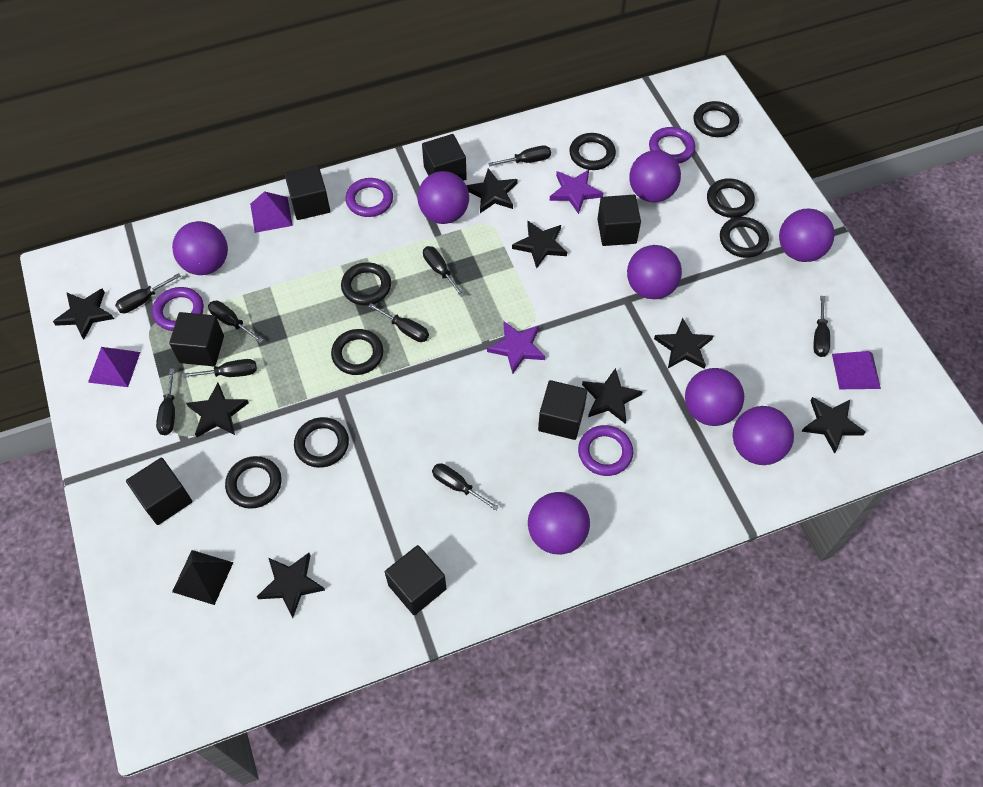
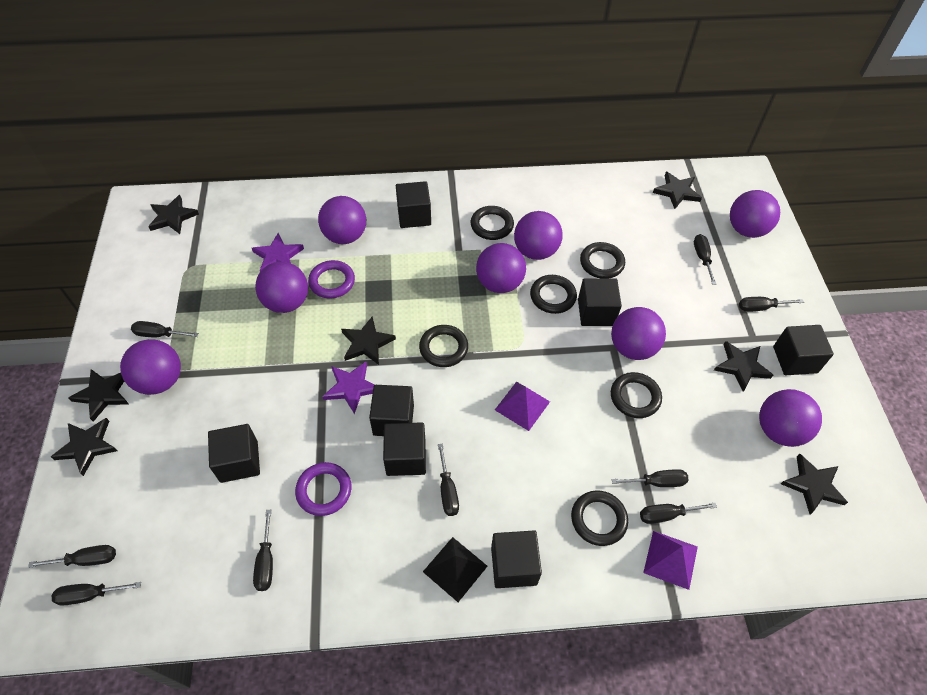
black ring: [225,456,282,509] [294,417,349,468] [331,329,384,375] [341,262,391,305] [569,133,616,170] [694,101,739,137] [707,178,755,218] [720,217,769,258] = 8 -> [419,325,468,367] [470,206,514,240] [530,275,577,314] [571,490,628,546] [580,242,625,278] [611,372,662,418] = 6
black star: [53,289,114,339] [186,383,249,437] [257,553,325,618] [466,168,518,213] [512,221,567,269] [582,368,643,424] [654,318,714,369] [802,397,866,454] = 8 -> [51,418,117,476] [68,369,129,422] [148,195,199,234] [341,316,396,365] [653,171,702,209] [714,341,773,392] [781,454,848,515] = 7
purple pyramid: [88,347,140,387] [250,191,293,233] [832,351,881,389] = 3 -> [495,382,550,431] [643,531,698,590] = 2
purple ring: [152,287,204,331] [345,178,393,217] [578,425,633,476] [649,127,695,164] = 4 -> [295,462,351,516] [308,260,355,298] = 2

